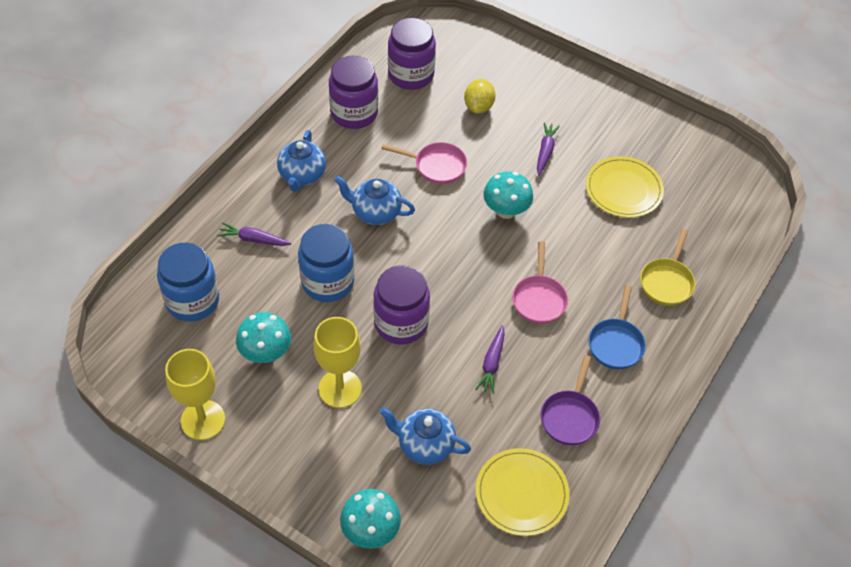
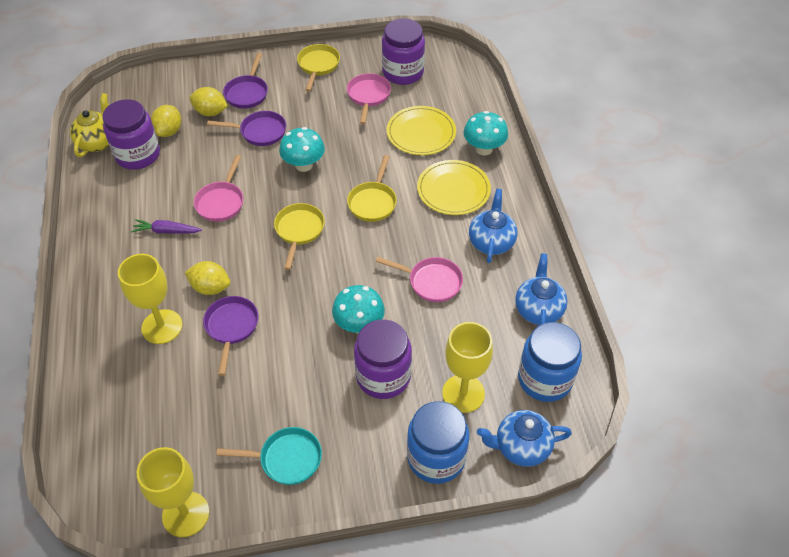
blue pan: [588,285,646,369] = 1 -> none = 0
pink pan: [381,142,467,184] [512,241,568,324] = 2 -> [194,155,243,222] [347,73,391,124] [375,257,463,302] = 3
purple carrot: [217,222,291,246] [475,325,505,394] [537,122,560,176] = 3 -> [131,219,202,234] = 1
purple pan: [541,355,600,445] = 1 -> [203,296,258,376] [207,111,286,146] [223,53,268,109] = 3
turquoise pan: none = 0 -> [216,427,322,485] = 1
yellow goblet: [165,349,225,440] [313,317,362,408] = 2 -> [118,254,182,344] [136,447,209,537] [442,322,493,413] = 3
yellow lemon: [464,79,496,114] = 1 -> [151,105,181,137] [185,261,230,295] [190,87,228,116] = 3
yellow pan: [640,229,695,306] = 1 -> [274,203,325,270] [297,44,340,92] [347,155,397,222] = 3
yellow teapot: none = 0 -> [70,93,109,157] = 1

